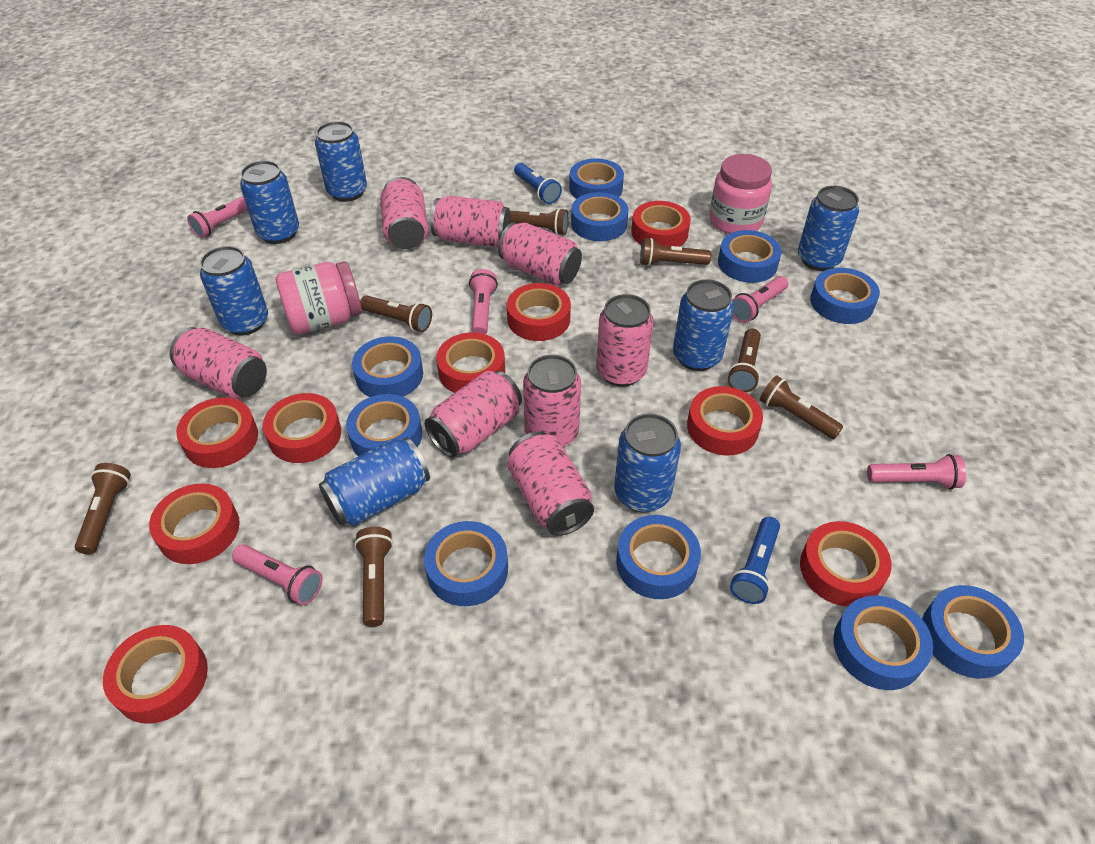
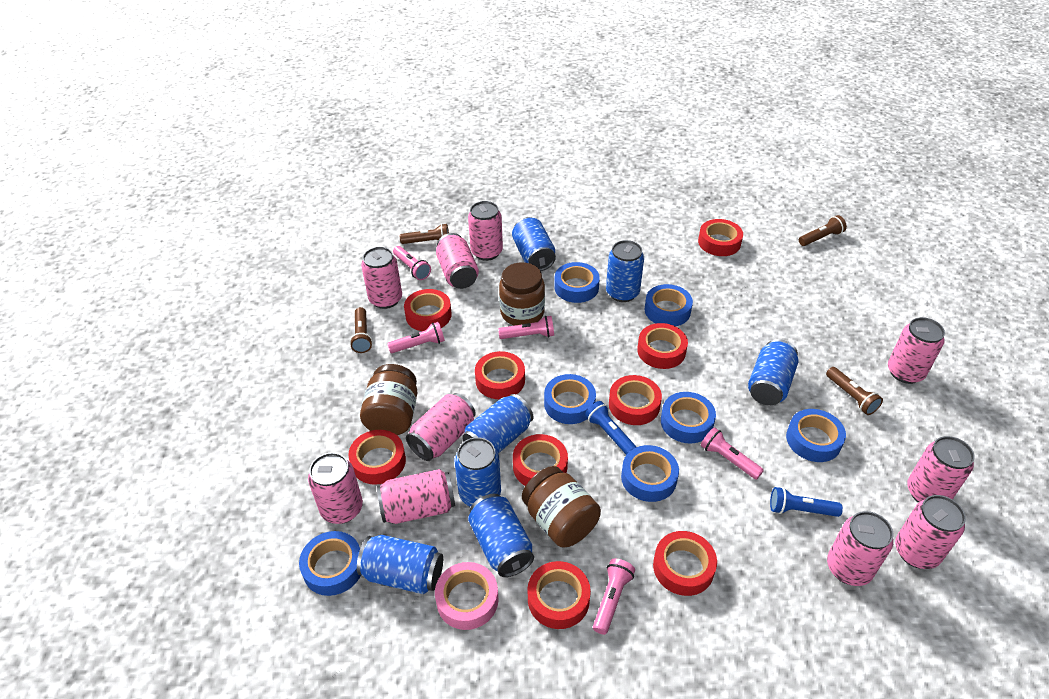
blue tape: [346,394,422,456] [352,336,423,397] [424,521,508,606] [569,158,624,199] [571,192,629,241] [616,515,701,599] [718,230,782,283] [810,268,880,324] [833,596,933,690] [922,585,1024,679] = 10 -> [299,531,361,596] [544,374,596,424] [554,262,600,303] [621,445,679,502] [645,284,693,326] [661,392,716,444] [786,409,846,462] = 7
brown flashlight: [74,463,131,554] [354,527,393,627] [360,295,432,332] [510,208,569,235] [640,238,711,266] [728,328,761,392] [760,375,843,439] = 7 -> [350,307,373,353] [400,224,449,244] [799,215,847,246] [826,367,883,415] = 4
brown jar: none = 0 -> [360,364,418,435] [499,262,545,326] [522,466,601,547] = 3
pink can: [170,327,267,399] [380,177,428,249] [425,371,522,458] [430,196,510,247] [498,222,582,286] [507,432,594,536] [523,355,581,448] [596,294,654,387] = 8 -> [308,452,363,524] [361,247,402,309] [377,469,455,524] [406,393,476,461] [436,233,479,289] [468,201,503,261] [827,511,893,586] [888,317,945,384] [895,495,966,569] [907,436,975,503] = 10
pink jar: [276,261,362,334] [709,154,772,234] = 2 -> none = 0
pink tape: none = 0 -> [435,562,498,630] = 1

